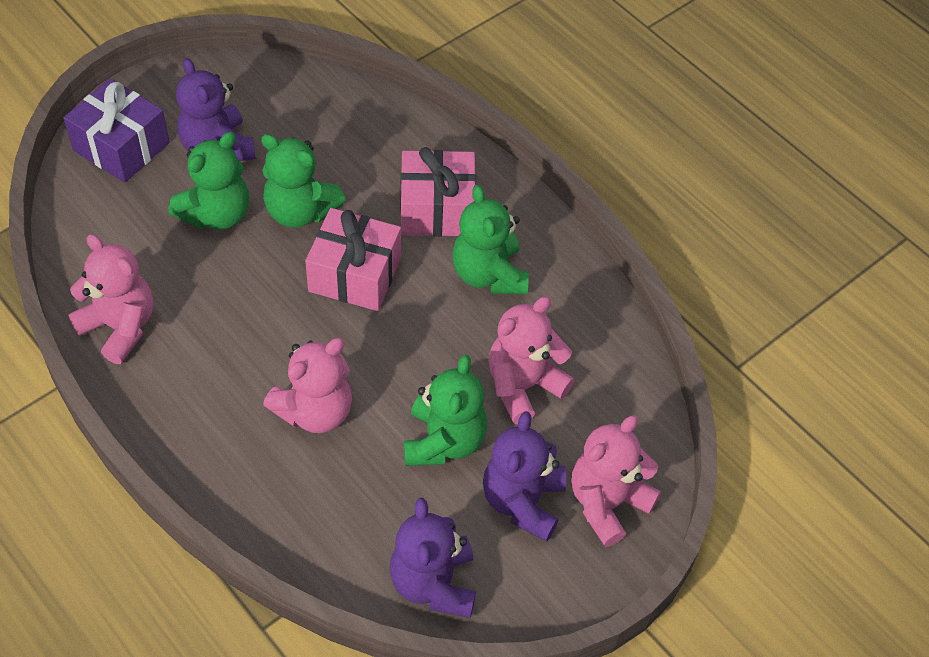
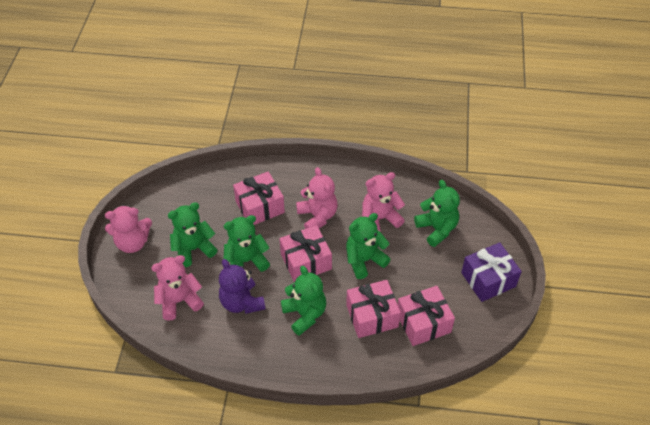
green teddy bear: [168,132,249,230] [261,134,346,228] [404,354,487,466] [452,185,529,295] = 4 -> [168,202,218,267] [223,215,270,272] [281,266,326,336] [346,213,391,279] [414,180,460,247] = 5
pink gift: [305,208,401,311] [401,147,476,236] = 2 -> [233,171,285,225] [279,225,332,283] [346,280,401,338] [398,286,455,346] = 4
purple teddy bear: [176,58,256,161] [390,498,476,618] [483,411,566,541] = 3 -> [219,259,266,314] = 1

